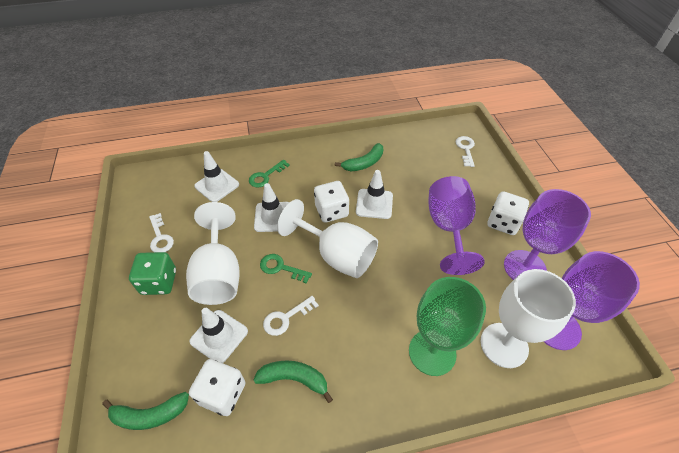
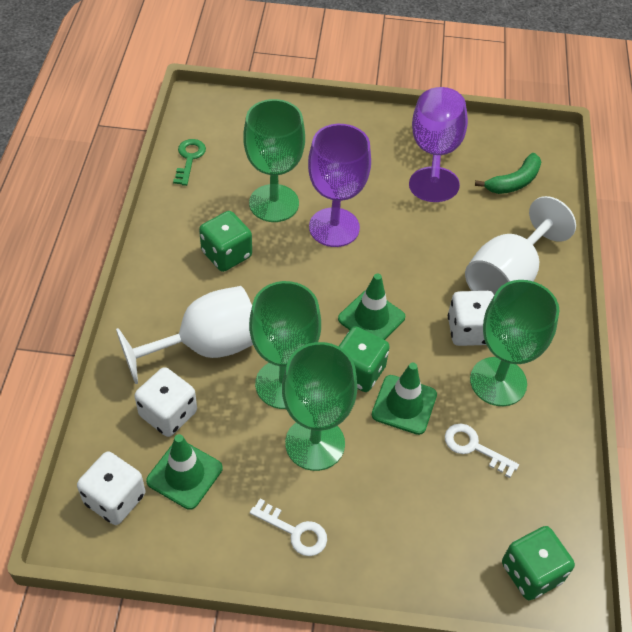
green banana: [102,392,189,430] [253,360,333,403] [335,143,383,171] = 3 -> [475,153,541,194] = 1
green dice: [129,252,176,295] = 1 -> [199,211,252,272] [339,326,390,392] [502,526,575,600] = 3
green goblet: [409,277,486,376] = 1 -> [243,99,305,222] [249,281,321,409] [282,342,358,471] [470,280,560,406] = 4
green key: [249,160,290,188] [260,254,312,284] = 2 -> [173,139,206,186] = 1
green traffic cone: none = 0 -> [146,434,223,510] [338,273,405,340] [372,363,437,435] = 3
purple goblet: [428,176,485,275] [504,189,591,280] [544,251,640,350] = 3 -> [308,124,371,247] [409,87,468,202] = 2
white goblet: [186,202,239,305] [277,199,378,278] [481,269,576,368] = 3 -> [116,286,253,384] [465,196,576,295] = 2
white key: [149,213,174,252] [263,296,319,336] [456,136,475,167] = 3 -> [250,498,327,556] [445,423,519,478] = 2
white traffic cone: [189,308,248,363] [194,151,239,202] [254,183,290,232] [356,170,393,219] = 4 -> none = 0

